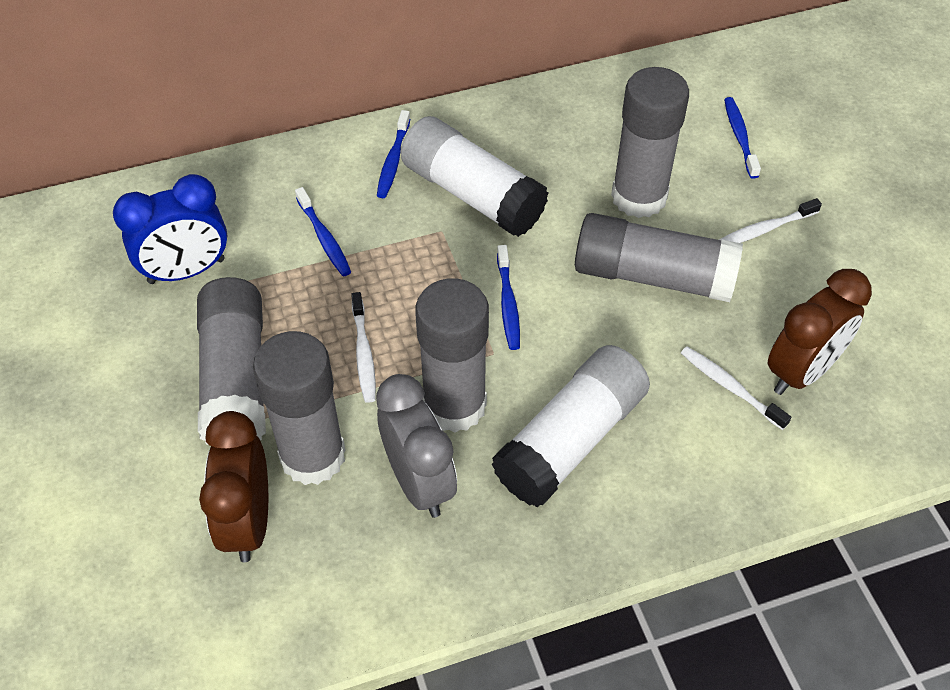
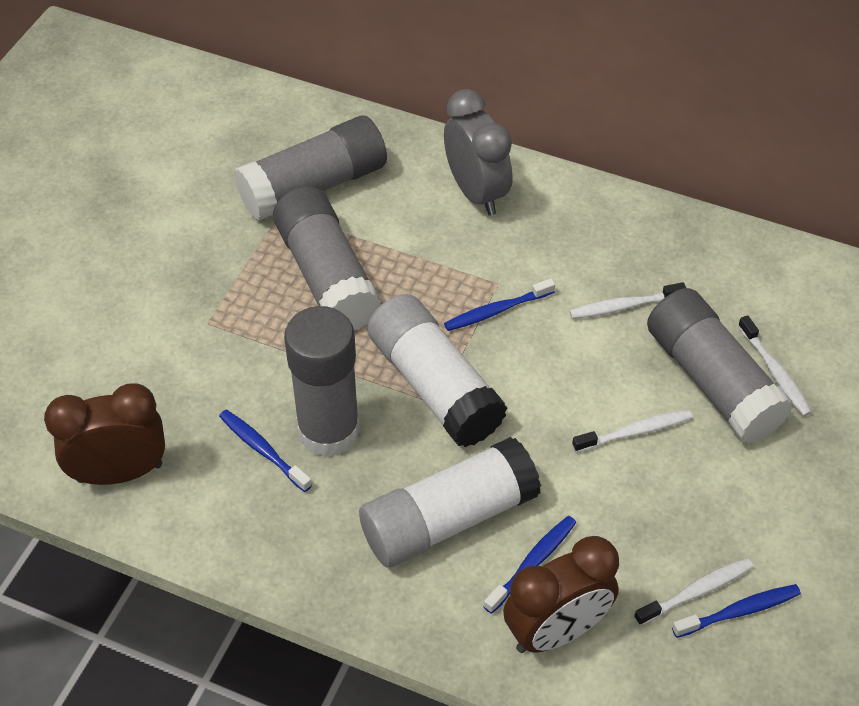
blue clock: [113,174,227,284] = 1 -> none = 0
grey glue stick: [197,277,266,445] [253,331,345,485] [415,278,489,433] [575,213,743,302] [611,67,689,218] = 5 -> [234,115,387,220] [273,186,381,330] [284,306,360,457] [647,288,793,444] = 4
white toothbrush: [351,292,376,403] [681,347,791,430] [719,198,822,243] = 3 -> [570,282,686,319] [572,409,693,452] [634,558,754,626] [738,315,812,416] = 4

